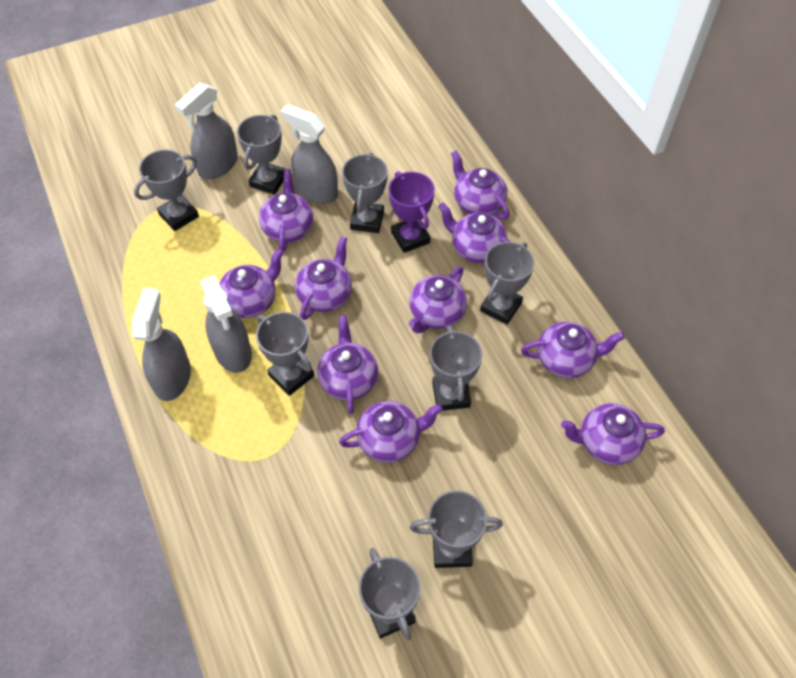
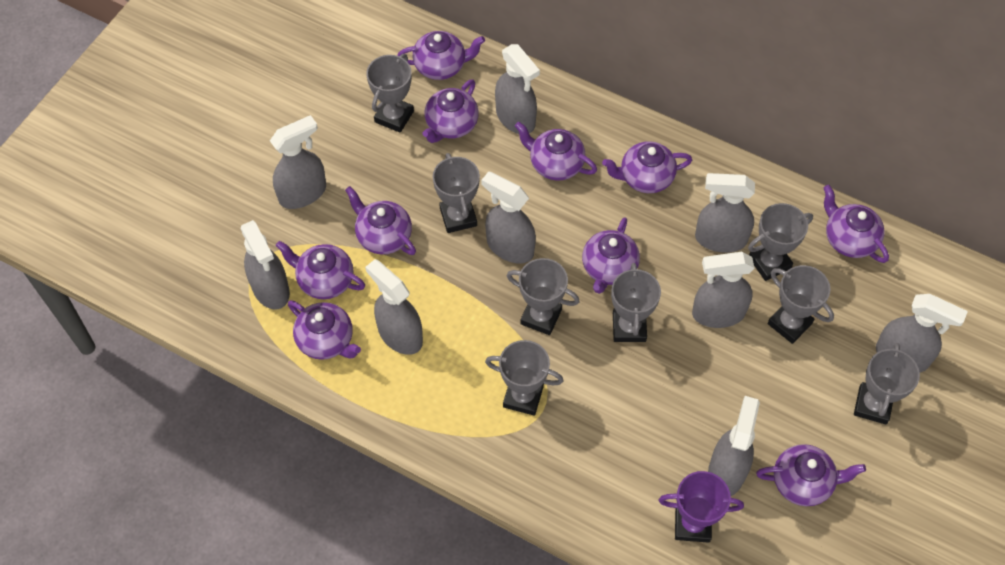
grey spray bottle: [132,288,191,401] [175,83,238,179] [200,275,252,373] [280,104,338,204] = 4 -> [240,220,290,309] [270,115,326,209] [365,259,423,355] [481,171,536,263] [495,44,540,134] [692,252,755,328] [695,173,755,253] [708,396,760,496] [876,294,968,373] = 9

